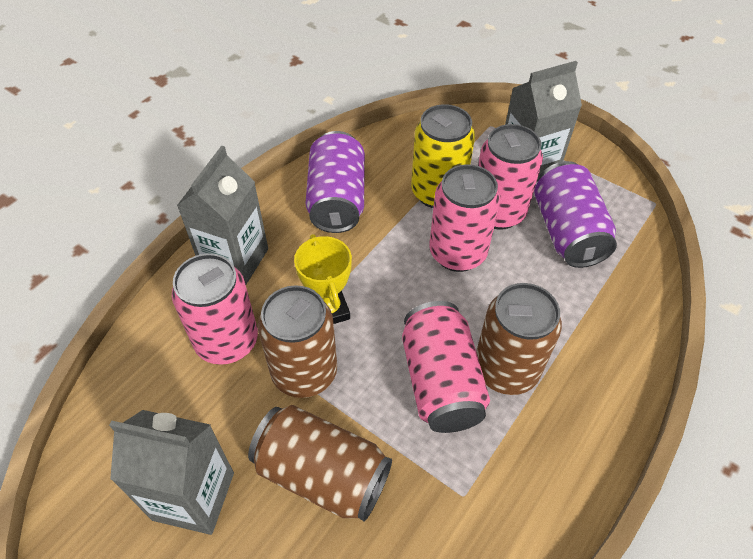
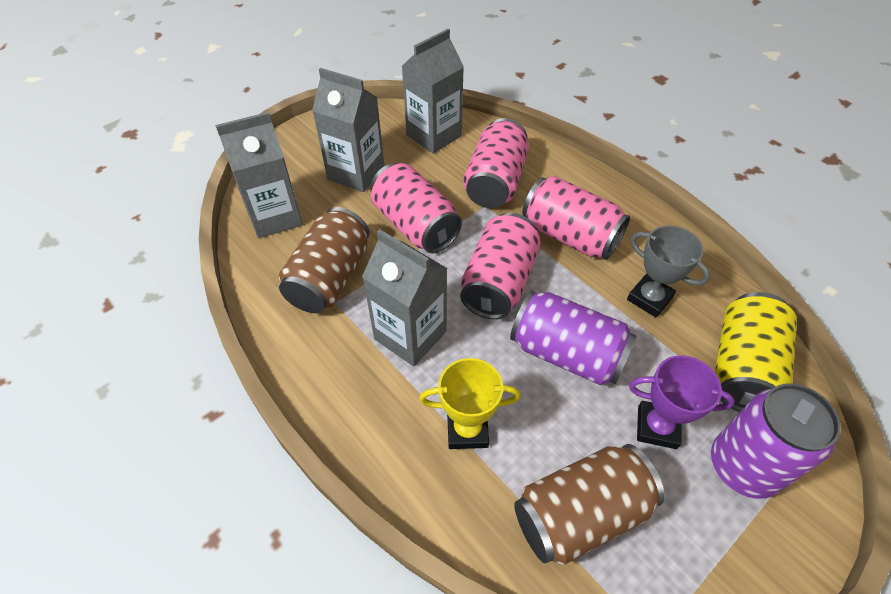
brown can: [248,405,392,521] [258,286,337,398] [476,283,562,395] = 3 -> [279,207,369,313] [514,444,665,565] = 2
grey carton: [109,410,234,535] [177,145,268,285] [505,61,582,181] = 3 -> [215,112,303,238] [312,68,384,192] [362,229,448,366] [402,29,464,154] = 4
grey trophy: none = 0 -> [627,226,710,318] = 1
purple trophy: none = 0 -> [629,355,735,449] = 1

